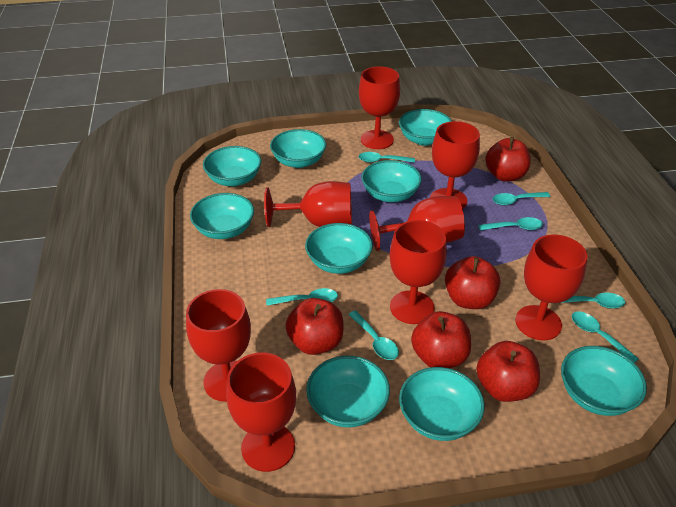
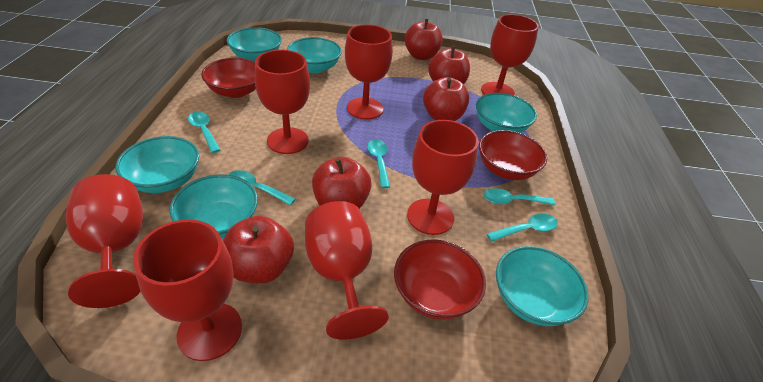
red bowl: none = 0 -> [201,58,256,98] [394,239,486,320] [479,130,547,180] = 3
red goblet: [186,289,251,402] [226,353,296,472] [264,181,352,227] [359,66,400,149] [369,196,465,251] [389,220,447,324] [430,121,480,209] [515,234,588,341] = 8 -> [66,174,143,308] [133,220,242,361] [255,50,310,154] [305,201,389,340] [345,25,393,120] [407,120,479,235] [481,14,539,95] = 7
turquoise bowl: [190,193,254,239] [203,146,261,186] [270,129,326,168] [305,223,373,274] [306,356,390,427] [362,160,422,202] [399,109,452,146] [399,367,485,441] [561,346,647,416] = 9 -> [115,136,199,193] [169,174,258,239] [227,27,282,61] [287,37,342,73] [476,93,537,133] [496,246,589,326] = 6
turquoise spoon: [266,288,338,306] [348,310,399,360] [358,152,415,163] [478,217,543,230] [493,192,550,205] [561,293,625,309] [572,311,639,363] = 7 -> [188,111,220,153] [228,170,296,205] [367,139,390,188] [484,188,555,205] [487,213,558,242] = 5

